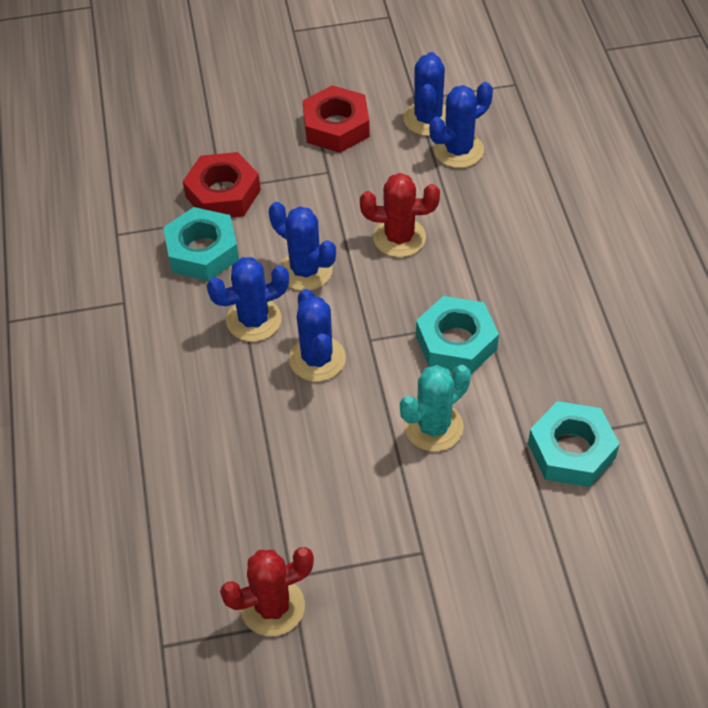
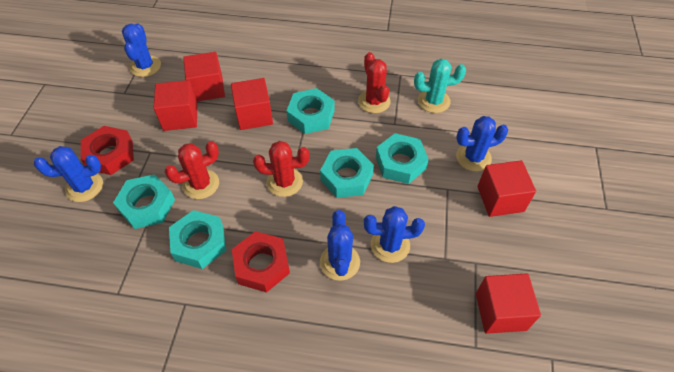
red cactus: [220,547,314,636] [360,173,440,257] = 2 -> [164,141,219,199] [253,141,309,197] [358,52,391,113] = 3
red cube: none = 0 -> [154,80,197,131] [183,52,225,101] [231,78,273,130] [476,273,541,334] [477,160,536,217] = 5
turquoise nut: [163,207,239,281] [416,296,499,374] [528,401,620,487] = 3 -> [113,174,175,229] [169,210,226,269] [287,88,335,134] [320,148,374,198] [376,133,429,184] = 5

